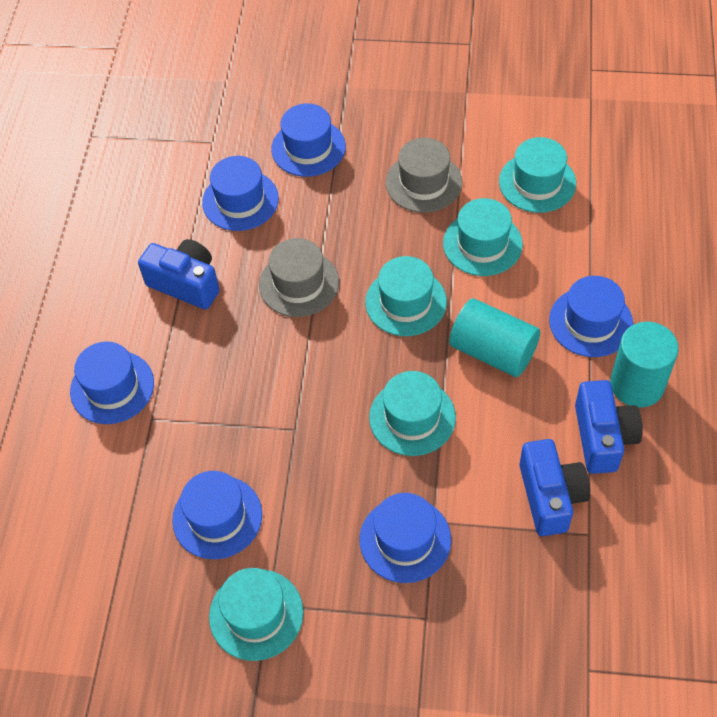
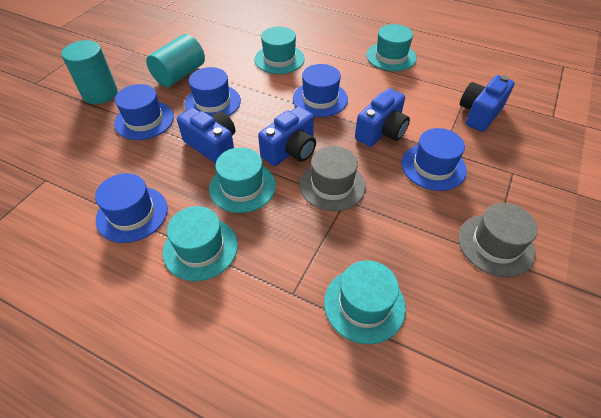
blue camera: [138,239,220,309] [520,439,590,536] [575,380,643,474] = 3 -> [177,108,235,163] [258,106,316,166] [355,88,410,147] [460,75,515,132] = 4
blue hat: [70,341,154,424] [172,471,262,559] [202,156,279,231] [271,103,346,177] [359,493,451,583] [549,276,633,357] = 6 -> [95,173,168,243] [114,84,174,140] [185,67,241,116] [293,64,348,117] [402,128,467,191] = 5

